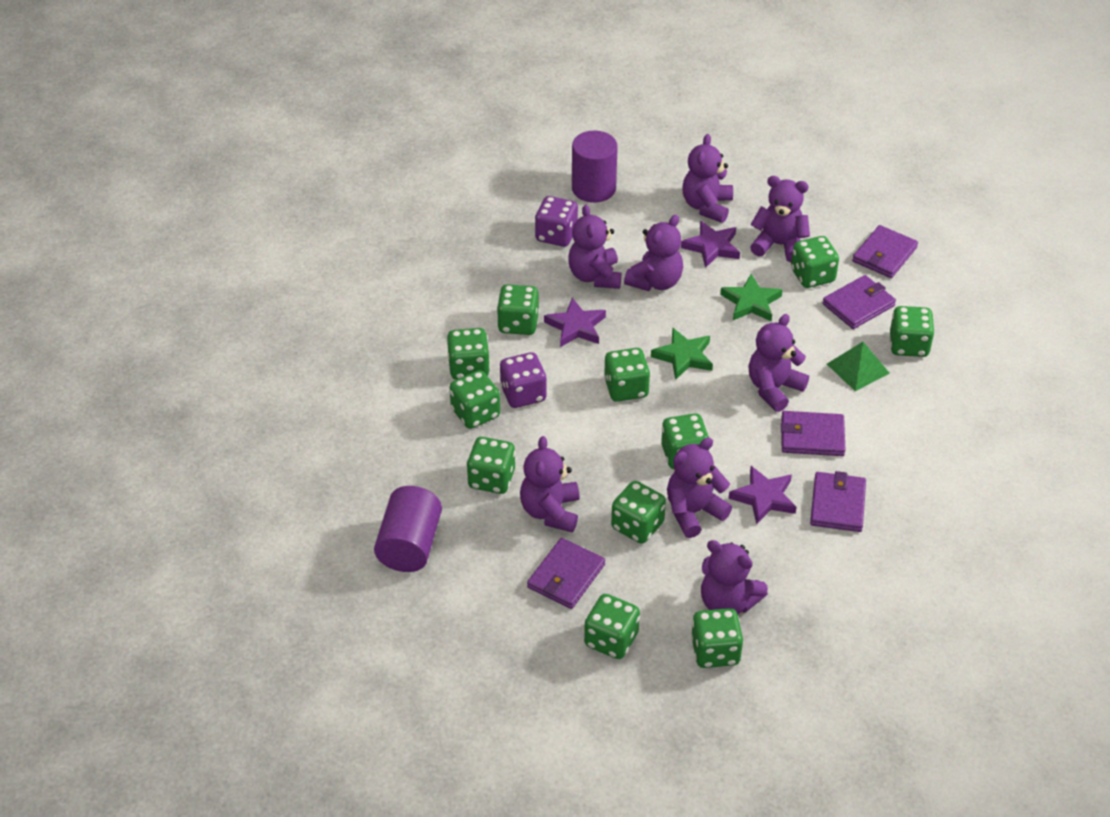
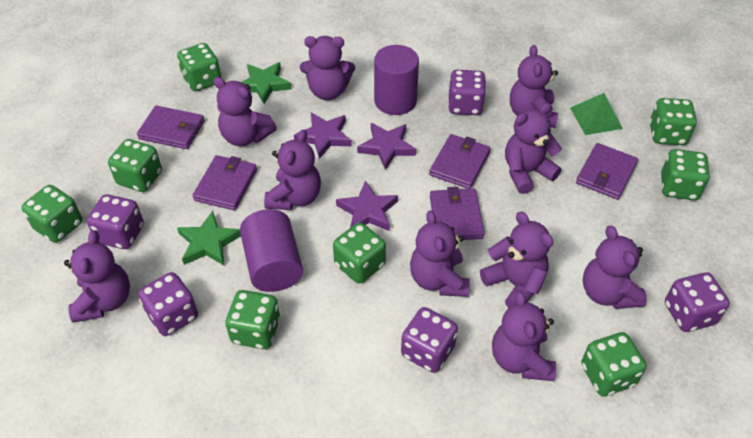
green dice: [447,328,490,380] [450,370,500,429] [467,437,515,494] [497,284,539,335] [584,594,640,659] [604,348,650,402] [611,481,666,544] [661,413,710,469] [691,608,743,668] [791,236,839,288] [890,306,935,357] = 11 -> [22,185,82,243] [108,139,162,192] [177,43,221,92] [225,290,280,349] [333,223,386,284] [581,332,646,397] [649,98,697,145] [661,149,710,200] = 8
purple dice: [500,352,547,408] [535,196,578,247] = 2 -> [87,194,144,249] [138,272,198,336] [401,307,458,373] [448,70,486,115] [665,273,730,332] = 5
purple teddy bear: [520,436,580,532] [568,205,622,289] [624,215,683,291] [667,437,732,538] [682,134,733,223] [701,540,768,614] [749,314,809,412] [750,176,810,263] = 8 -> [64,230,130,323] [213,77,277,146] [264,130,321,210] [300,36,355,100] [410,210,470,297] [480,212,554,308] [492,291,556,381] [505,103,562,194] [510,45,558,128] [583,225,647,309] = 10

